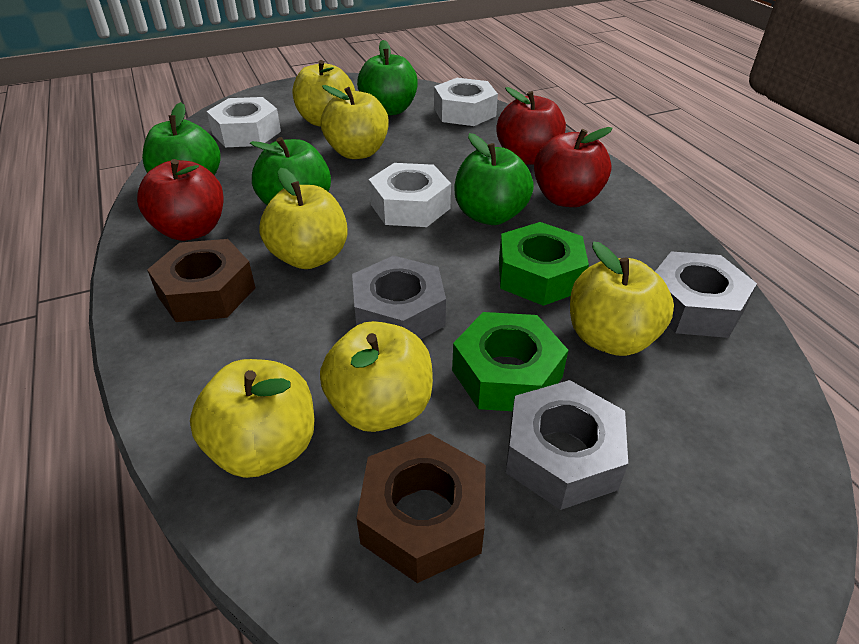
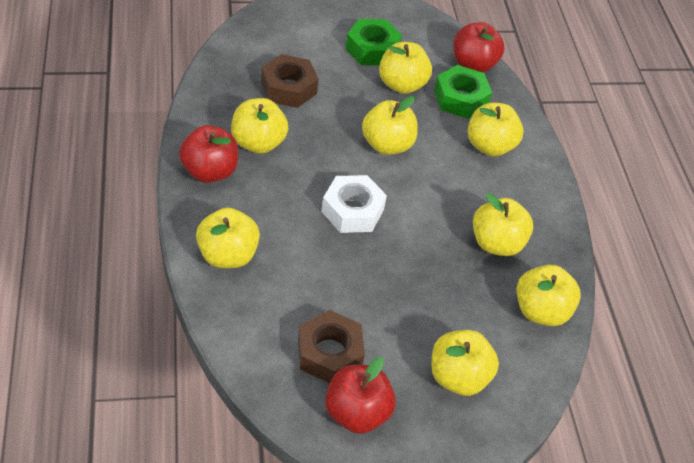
green apple: [142,102,221,175] [250,137,331,205] [357,40,418,116] [454,133,534,225] = 4 -> none = 0
grey nut: [352,256,446,339] [506,380,628,510] [655,251,757,338] = 3 -> none = 0
white nut: [207,97,281,147] [369,163,451,227] [434,78,498,126] = 3 -> [321,175,387,233] = 1
yellow apple: [190,359,315,478] [259,168,348,269] [293,60,355,127] [320,321,433,432] [321,85,389,159] [570,242,674,356] = 6 -> [196,208,260,268] [231,98,288,154] [362,96,418,155] [379,42,432,94] [431,330,499,396] [468,103,523,156] [473,193,533,256] [517,265,581,326] = 8

